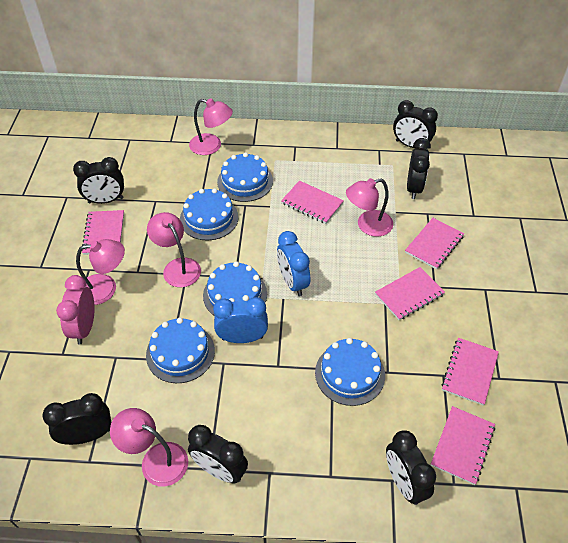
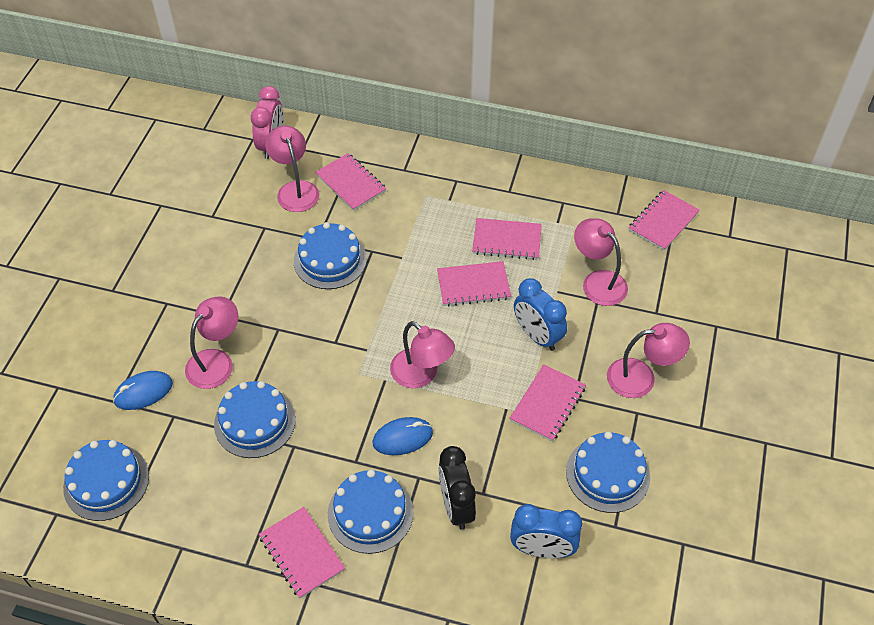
black clock: [42,393,111,445] [73,157,124,204] [188,425,248,483] [386,430,436,505] [393,100,438,149] [407,138,431,199] = 6 -> [438,446,476,530] = 1
blue mouse: none = 0 -> [113,371,173,410] [373,417,433,455] = 2

